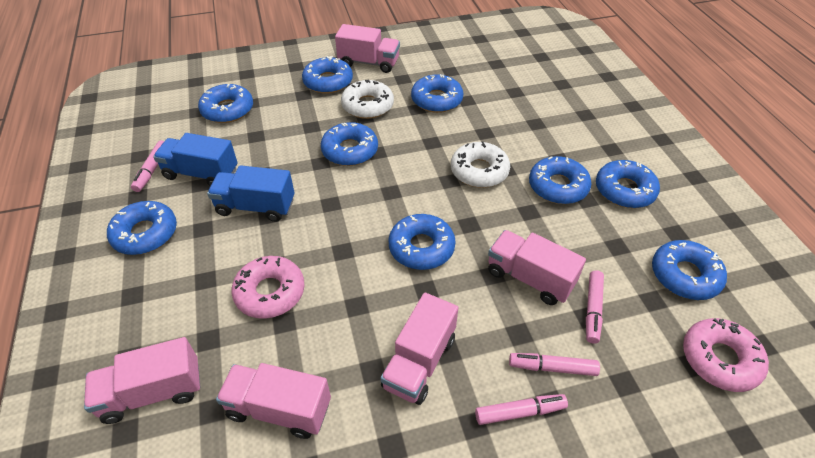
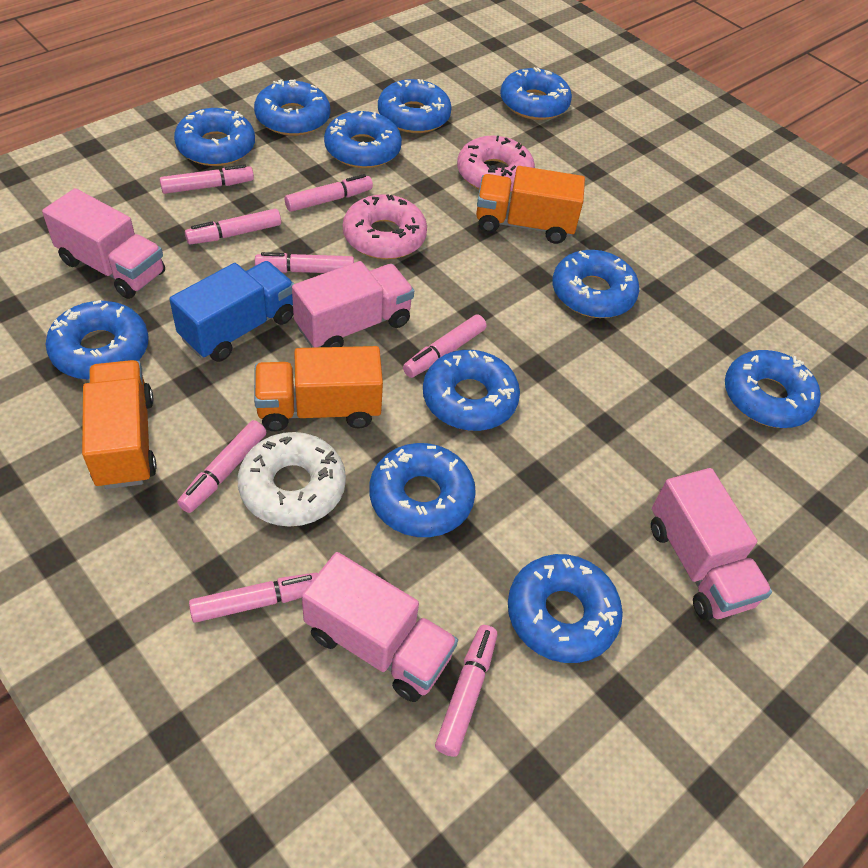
blue donut: [107,201,177,255] [198,84,253,123] [302,56,353,94] [321,122,378,166] [388,214,456,270] [411,74,463,113] [529,156,592,204] [596,160,660,208] [652,240,727,300] = 9 -> [45,300,149,380] [174,108,255,166] [254,79,330,136] [324,110,402,168] [369,443,476,537] [378,79,452,133] [423,350,520,431] [500,67,572,120] [508,554,623,663] [552,250,639,318] [725,350,821,428] = 11
blue truck: [153,133,238,186] [207,165,295,222] = 2 -> [169,261,294,362] = 1
orange truck: none = 0 -> [82,360,157,489] [254,346,383,432] [476,166,585,244] = 3
pink marker: [131,140,164,192] [475,394,568,425] [509,353,600,376] [586,270,604,344] = 4 -> [159,164,254,194] [177,420,266,513] [185,209,281,245] [189,573,318,623] [255,252,354,273] [285,174,373,212] [403,314,486,378] [435,625,497,757] = 8
pink truck: [84,337,200,424] [216,363,331,439] [335,24,400,73] [380,293,459,405] [488,230,586,305] = 5 -> [42,188,165,299] [292,261,414,348] [302,552,458,702] [651,468,772,621] = 4
white donut: [341,79,394,119] [451,141,510,188] = 2 -> [237,432,346,527] = 1

